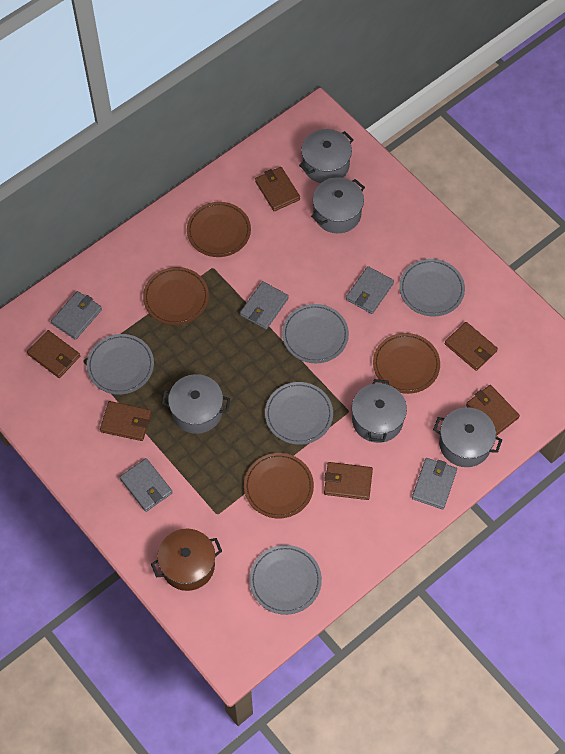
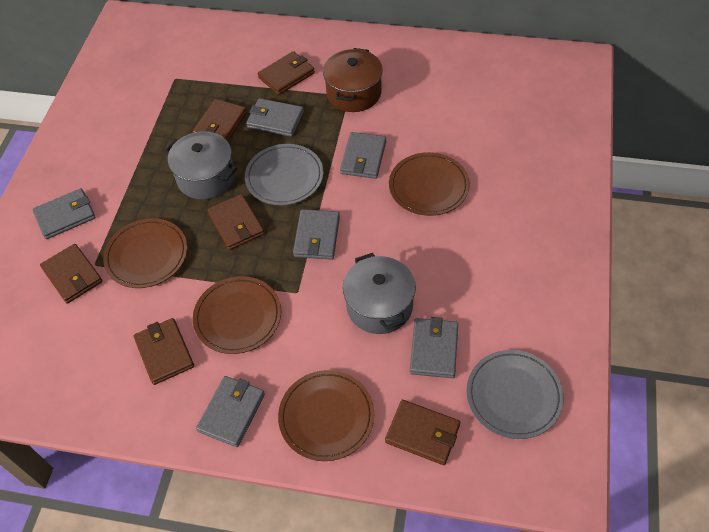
grey plate: [87,334,154,395] [250,545,322,615] [265,382,333,445] [282,304,349,363] [399,259,465,316] = 5 -> [245,144,324,205] [466,350,564,439] = 2
grey pot: [162,374,230,434] [299,129,354,183] [311,177,365,233] [352,379,407,443] [433,407,502,467] = 5 -> [165,131,237,199] [343,253,416,334] = 2
grey wallet: [51,291,102,340] [120,458,173,512] [240,281,289,329] [346,266,394,314] [412,458,457,509] = 5 -> [33,188,95,239] [196,376,265,447] [246,98,304,137] [293,209,340,260] [340,132,386,179] [410,317,458,378] = 6

